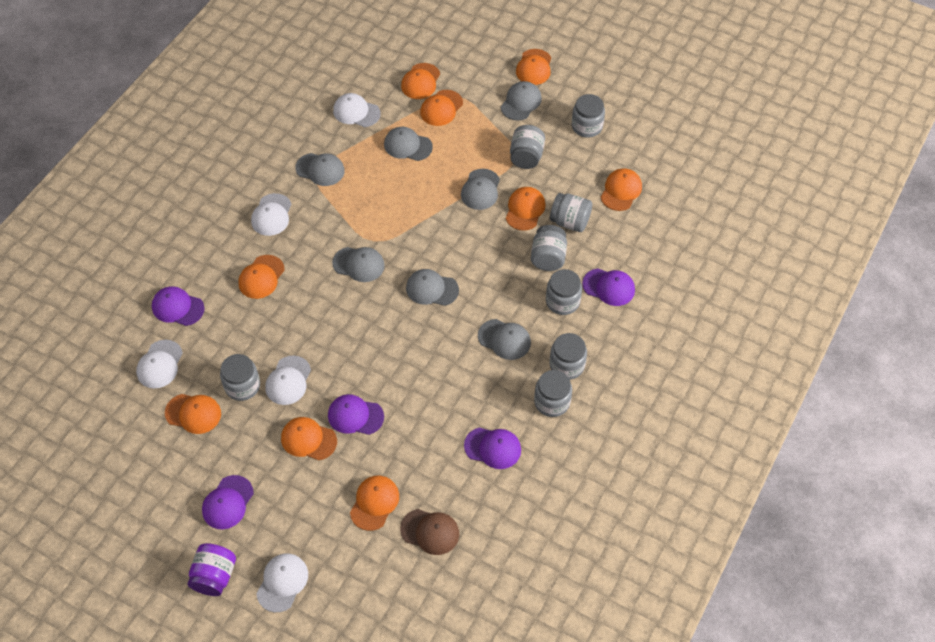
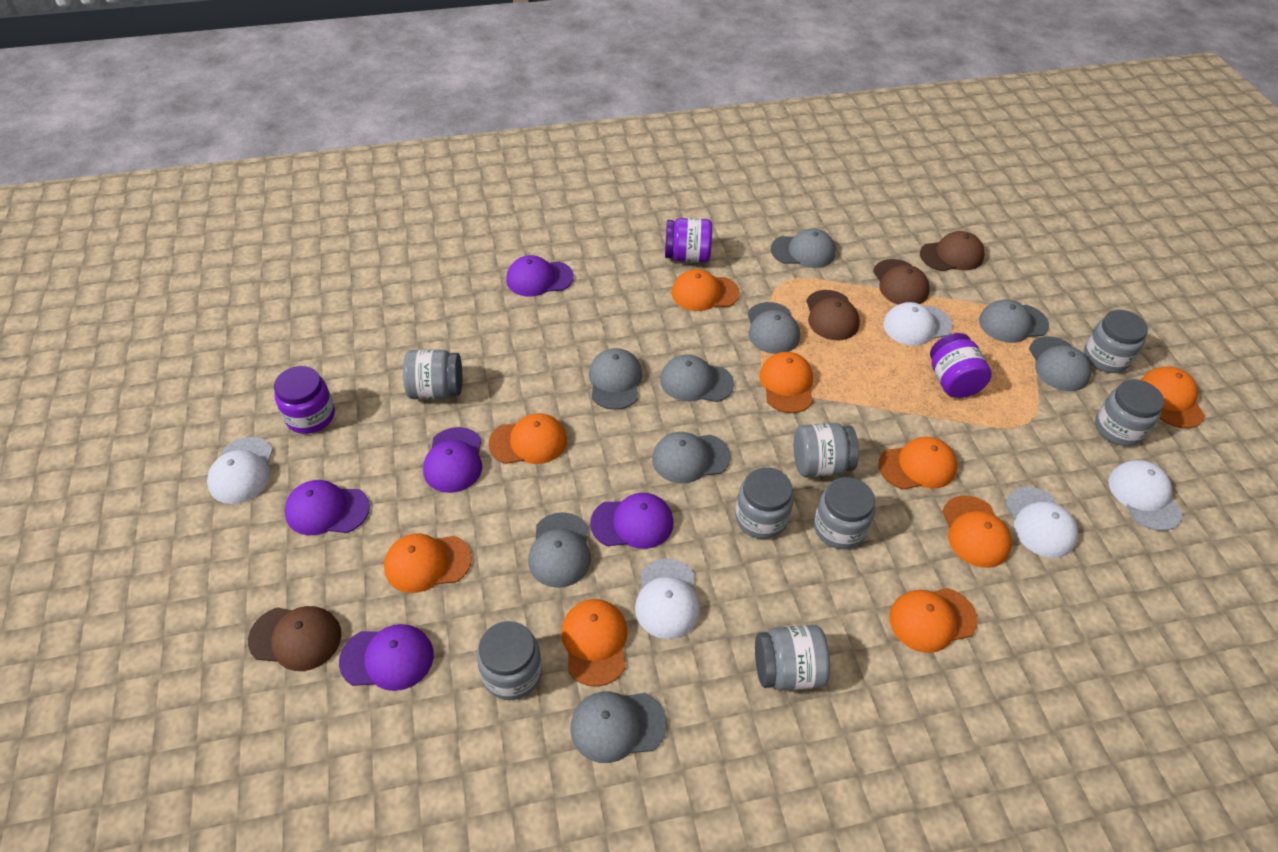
brown cap: [400,509,459,555] = 1 -> [248,606,341,671] [806,290,860,340] [873,259,930,305] [920,231,985,271] = 4
grey cap: [295,153,345,186] [332,247,385,282] [384,127,433,161] [406,269,459,306] [461,169,500,210] [478,319,531,360] [501,81,542,121] = 7 -> [528,512,591,588] [570,692,667,763] [589,348,642,410] [652,432,731,483] [660,355,734,402] [748,302,800,354] [771,228,836,268] [979,300,1049,343] [1029,336,1091,391] = 9
purple jar: [187,543,236,596] = 1 -> [274,366,335,434] [665,218,712,263] [930,333,992,398] = 3

